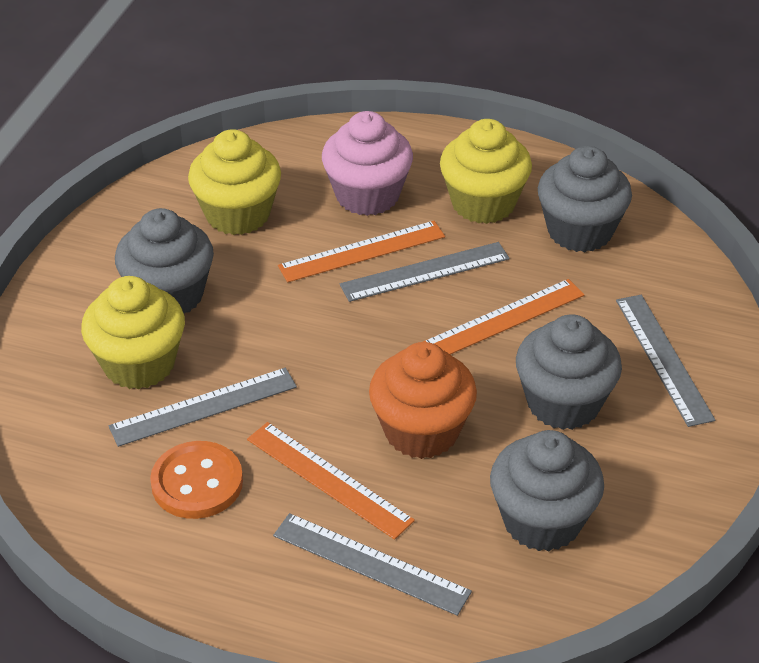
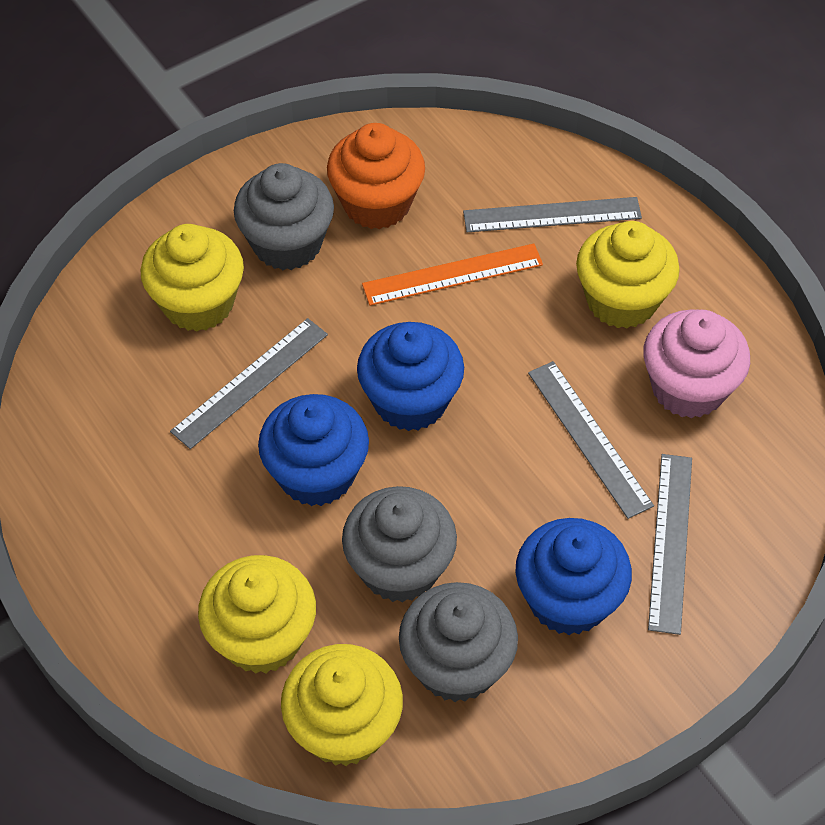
blue cupcake: none = 0 -> [258,394,369,506] [357,322,464,431] [515,518,632,635] = 3
grey cupcake: [115,208,214,314] [490,430,604,551] [516,314,622,430] [538,146,632,252] = 4 -> [234,163,334,270] [342,486,457,602] [399,582,518,702] = 3
orange button: [150,441,243,519] = 1 -> none = 0
orange ruler: [247,422,415,540] [278,221,445,282] [423,279,584,354] = 3 -> [362,243,543,306] = 1
yellow cupcake: [81,276,185,390] [188,129,281,235] [440,119,532,224] = 3 -> [141,224,244,331] [198,555,316,674] [281,644,403,766] [576,221,680,329] = 4

